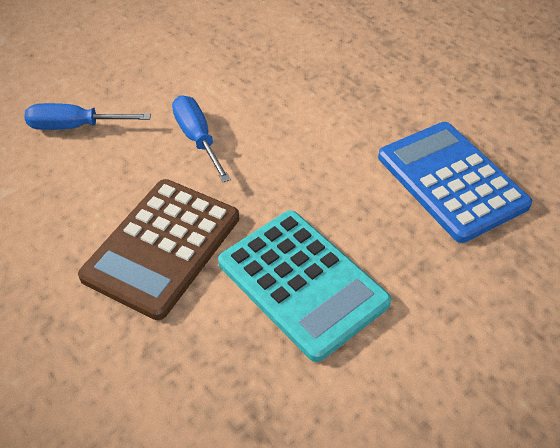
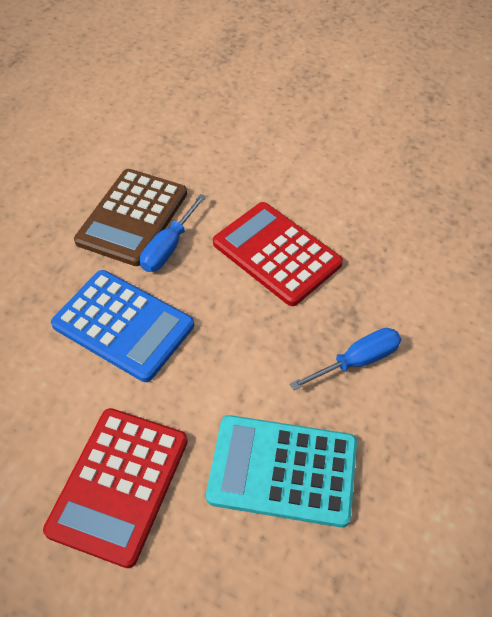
red calculator: none = 0 -> [43,408,188,568] [213,202,343,306] = 2

